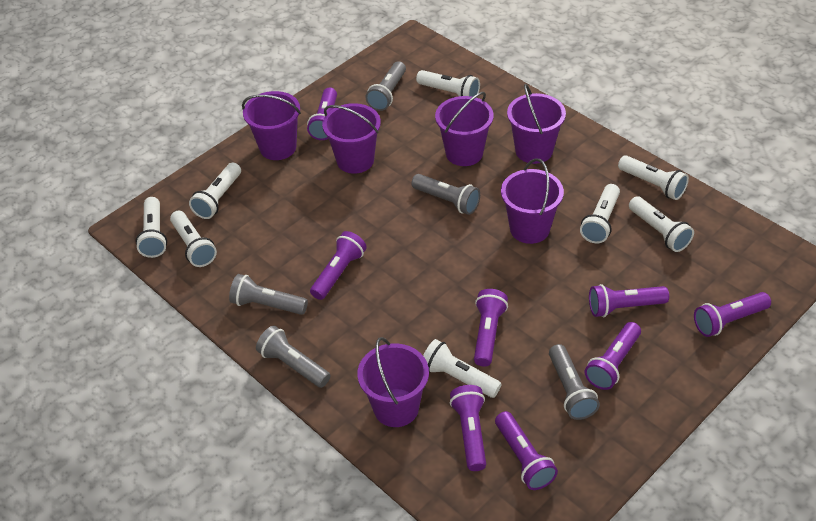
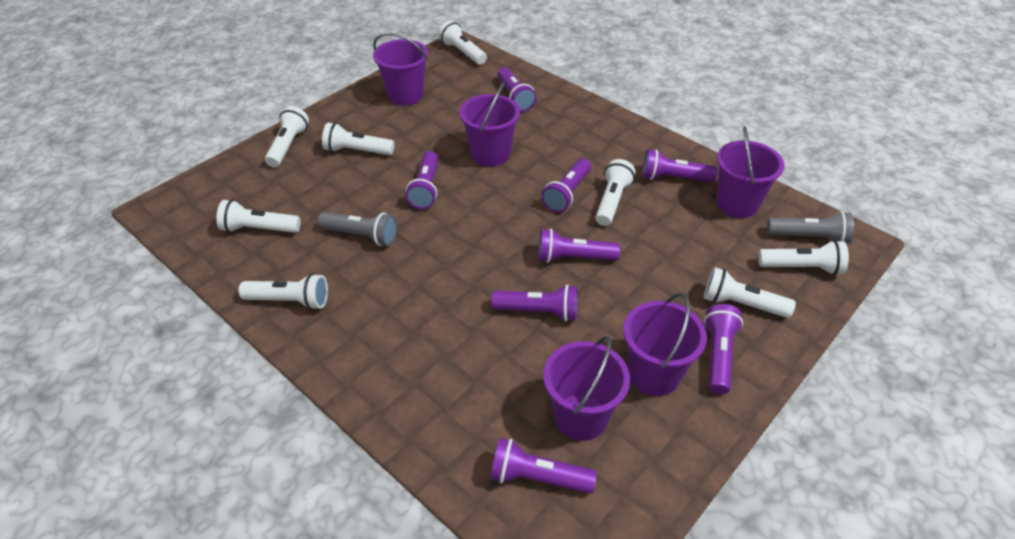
grey flashlight: [229,274,308,315] [256,326,330,388] [365,61,406,111] [411,174,480,215] [549,344,600,420] = 5 -> [318,212,397,246] [767,211,854,244] = 2
purple bucket: [242,91,301,160] [322,103,381,174] [357,337,429,427] [435,92,494,166] [501,158,564,244] [507,84,566,164] = 6 -> [373,33,428,106] [460,82,520,167] [543,336,630,441] [623,293,707,396] [717,126,784,218] = 5

